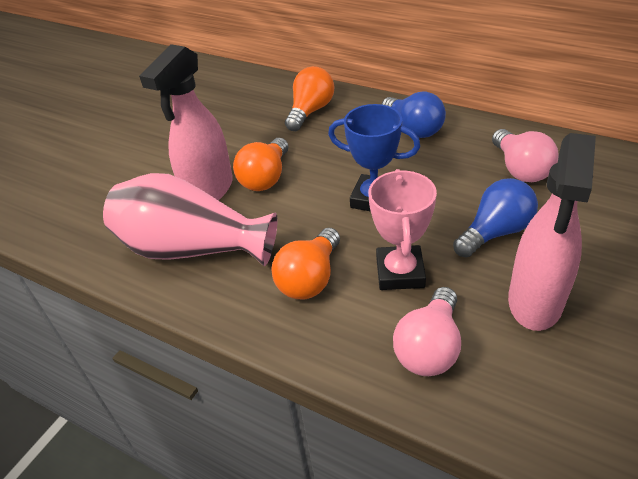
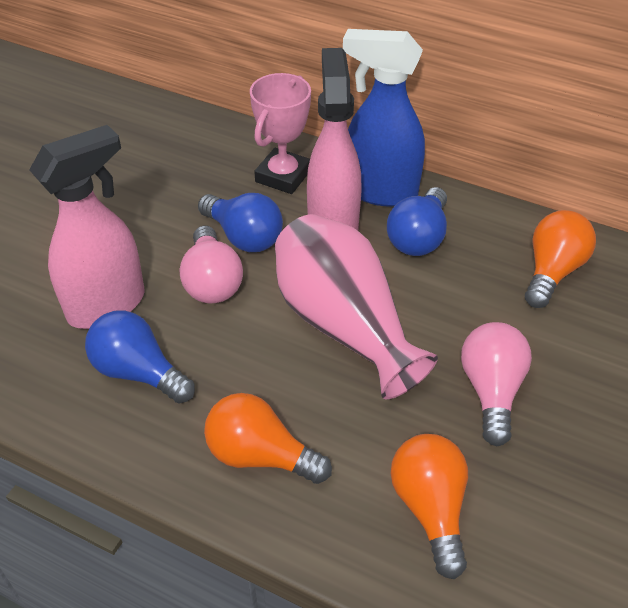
blue light bulb: [382,91,446,138] [453,178,538,258] = 2 -> [85,311,195,403] [198,193,283,252] [387,187,447,256] = 3
blue spray bottle: none = 0 -> [343,29,425,207] = 1
blue trophy: [328,104,420,211] = 1 -> none = 0

